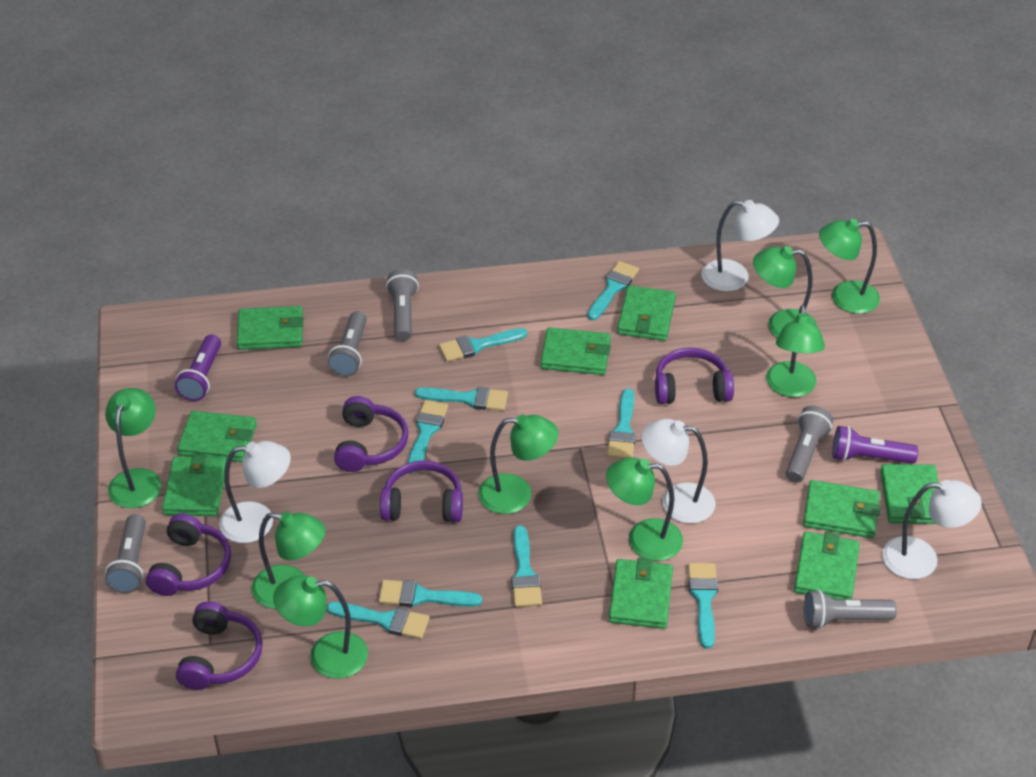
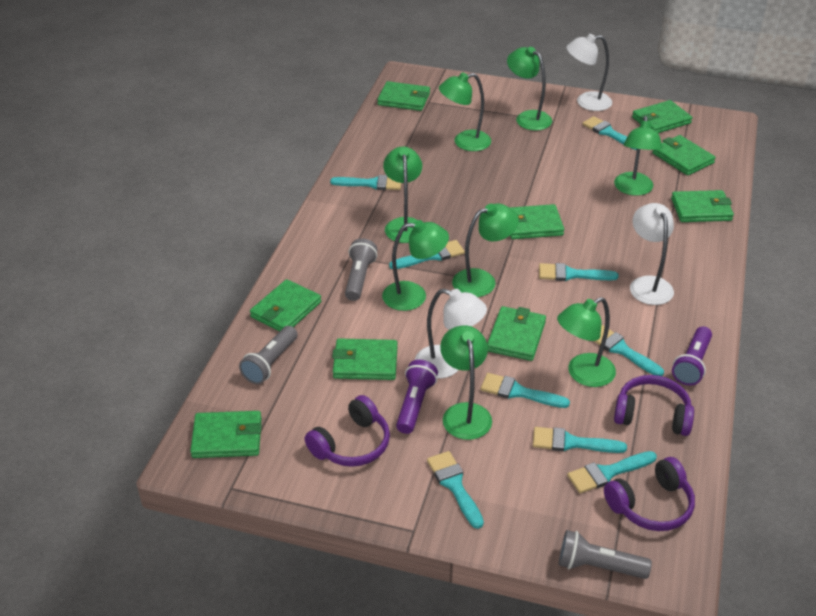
grey flashlight: [105,514,146,593] [328,311,367,377] [386,269,419,341] [786,406,833,483] [804,590,897,629] = 5 -> [239,326,297,384] [345,238,378,301] [559,530,652,579] = 3
purple headphones: [146,513,231,596] [176,601,263,690] [334,396,408,472] [380,460,463,522] [655,348,734,404] = 5 -> [305,395,390,467] [604,457,695,531] [614,375,694,436] = 3
white lamp: [219,441,291,543] [641,419,715,523] [701,200,779,292] [882,480,982,579] = 4 -> [415,289,487,379] [566,34,612,111] [630,203,674,305] = 3

